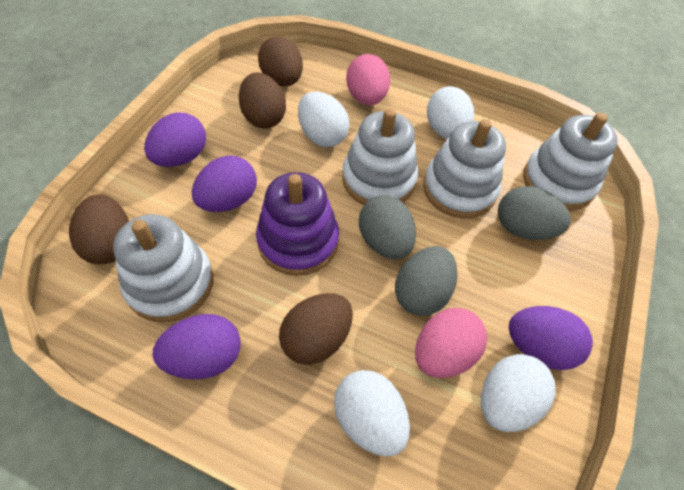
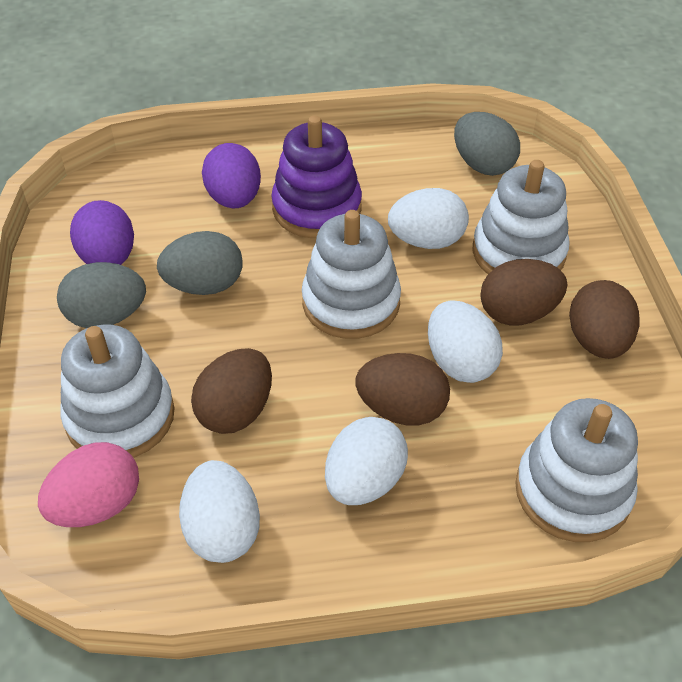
pink egg: [346,54,390,105] [415,308,487,378] = 2 -> [38,442,139,527] = 1
purple egg: [144,113,206,167] [153,314,241,379] [192,156,257,212] [509,306,593,370] = 4 -> [70,200,134,265] [202,143,261,208] = 2

